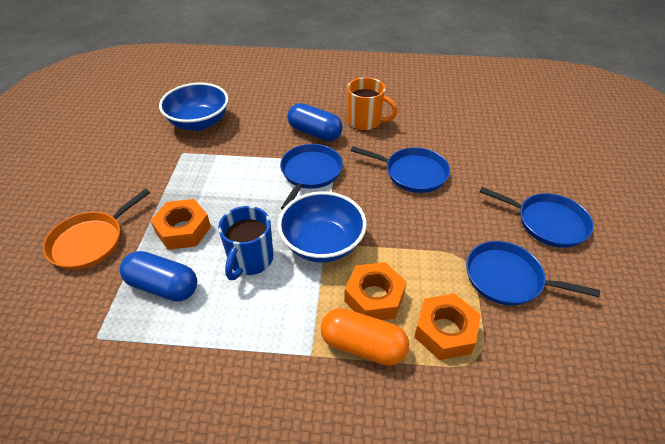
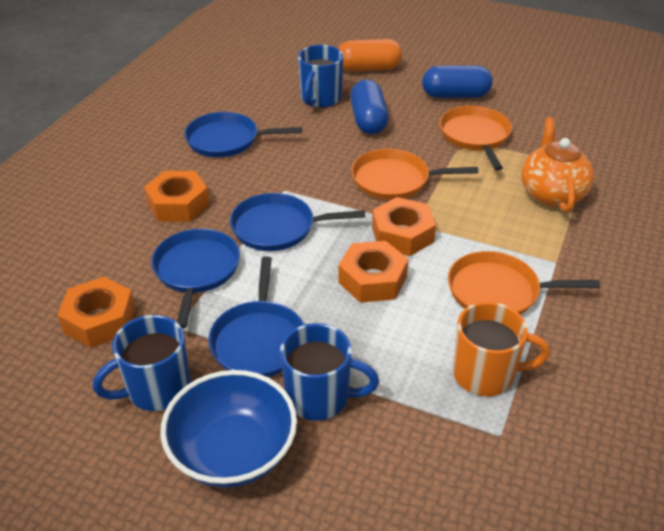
blue bowl: [159,82,229,131] [278,191,367,263] = 2 -> [160,370,297,488] = 1
blue mug: [218,206,273,280] = 1 -> [93,315,190,411] [280,323,379,421] [298,45,343,108] = 3
orange nut: [150,199,211,250] [344,262,407,320] [414,293,481,360] = 3 -> [57,277,135,348] [144,171,210,222] [338,241,408,303] [372,197,436,256] = 4
orange pan: [43,189,150,270] = 1 -> [351,149,478,200] [439,106,512,170] [448,251,600,315] = 3
orange teapot: none = 0 -> [521,117,594,213] = 1

